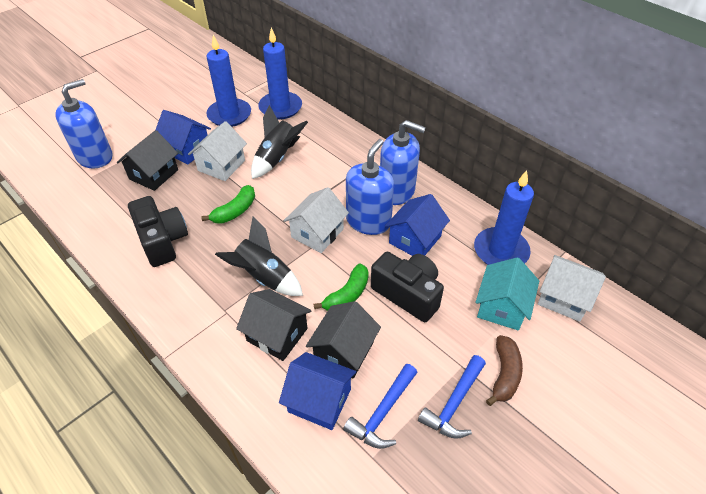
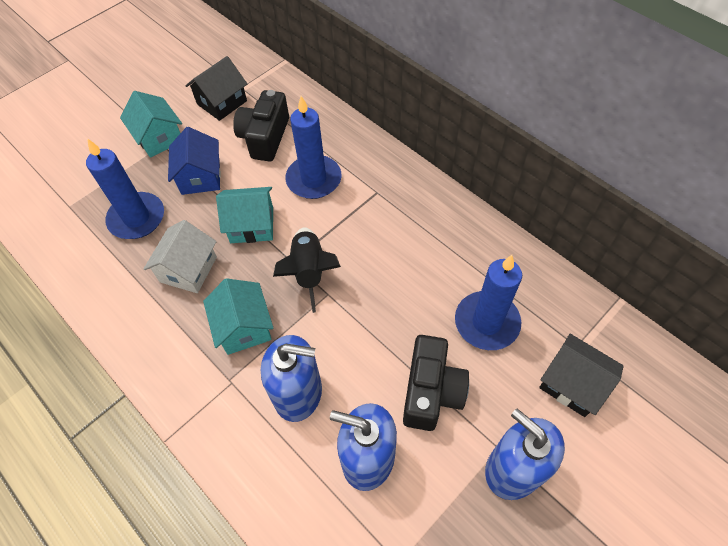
black house: [117,130,178,191] [236,289,312,361] [306,301,381,379] = 3 -> [185,56,247,121] [539,334,624,417] = 2
black rocket: [215,216,303,296] [251,105,308,179] = 2 -> [273,227,341,313] = 1
blue hammer: [343,364,418,449] [418,355,486,439] = 2 -> none = 0
blue house: [155,110,211,164] [279,352,356,430] [384,194,450,256] = 3 -> [168,127,221,195] = 1
brown banana: [486,335,523,406] = 1 -> none = 0
green banana: [201,185,255,224] [313,263,369,311] = 2 -> none = 0
turquoise house: [475,257,539,331] = 1 -> [120,91,182,157] [203,278,273,355] [216,187,273,243] = 3
white house: [188,121,247,181] [283,187,349,253] [537,255,606,322] = 3 -> [144,220,217,293] = 1

